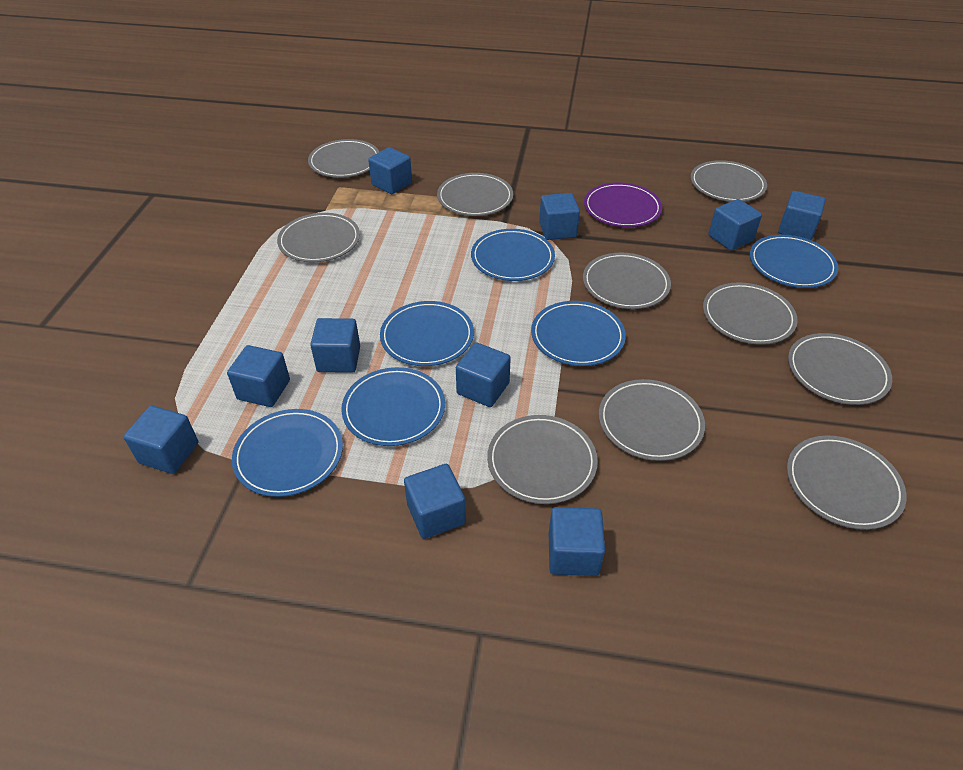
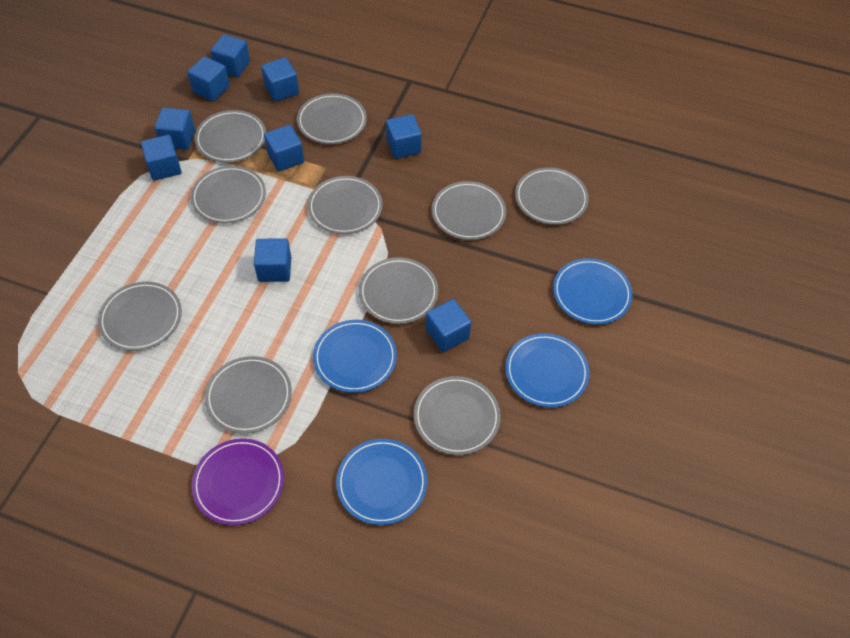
blue cube: [124,405,199,474] [227,345,290,407] [310,318,360,373] [368,147,412,194] [404,464,466,539] [456,342,511,407] [539,193,580,240] [549,507,605,576] [708,199,762,251] [778,191,826,240] = 10 -> [141,135,182,181] [155,108,195,150] [187,56,230,101] [211,34,250,77] [254,238,291,282] [261,57,299,102] [264,125,304,171] [386,114,422,159] [426,299,471,352] = 9
blue plate: [232,409,343,497] [341,367,445,446] [380,301,474,366] [471,229,555,281] [531,301,626,366] [750,234,838,288] = 6 -> [313,320,397,393] [336,439,427,525] [505,333,590,407] [553,258,633,325] = 4

